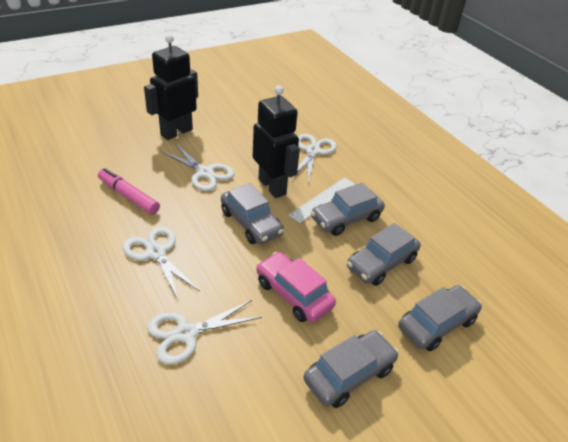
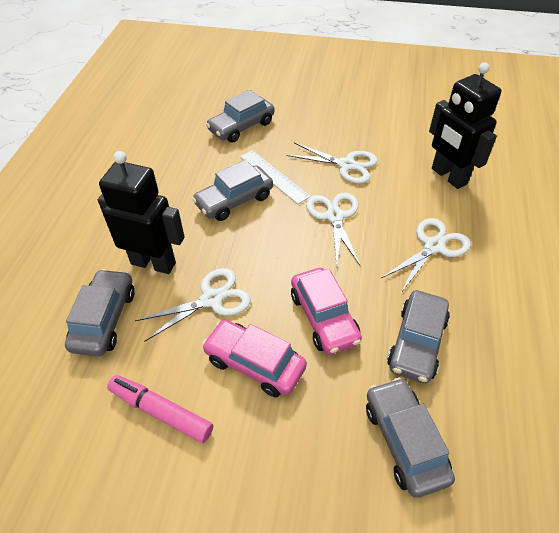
pink car: [256,252,336,322] = 1 -> [202,320,307,397] [291,268,362,355] = 2

